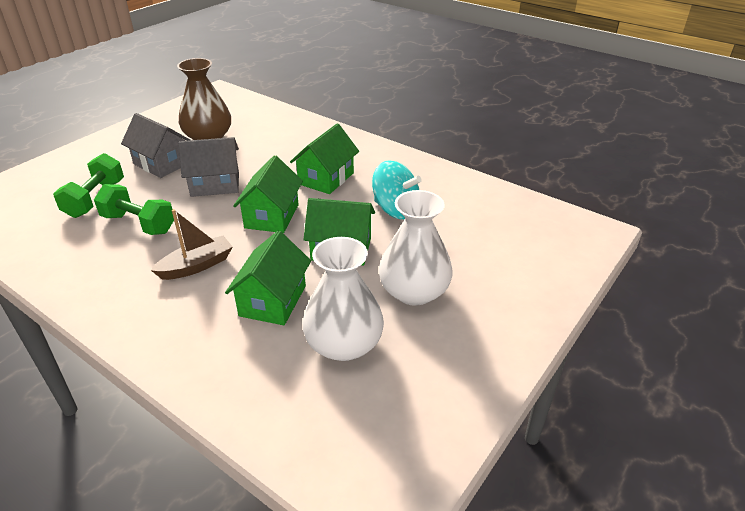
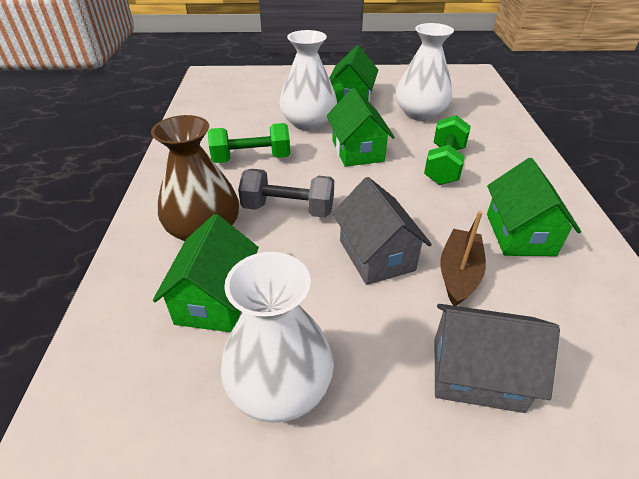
grey dumbbell: none = 0 -> [238,169,334,218] = 1
turquoise spinning top: [372,160,422,219] = 1 -> none = 0
white vase: [302,237,384,361] [379,190,453,306] = 2 -> [221,252,334,423] [279,30,337,131] [396,23,454,121] = 3

